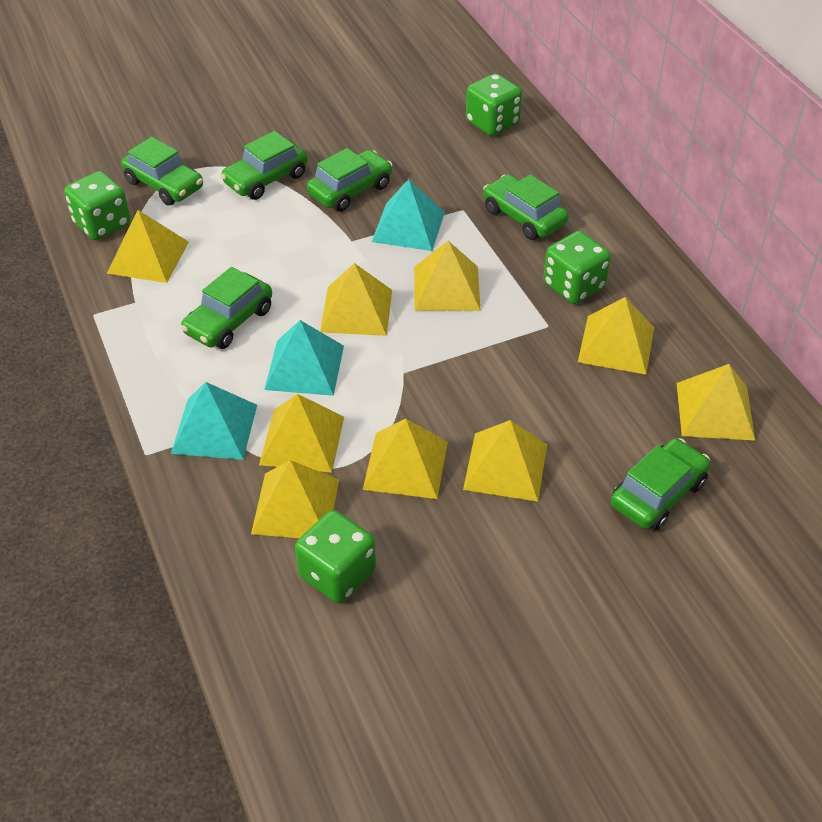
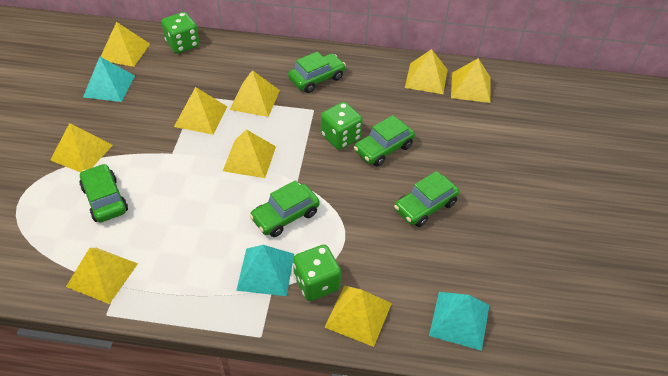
green car: [121,137,203,206] [181,267,272,349] [220,131,308,200] [307,148,392,212] [483,174,569,240] [611,438,710,531] = 6 -> [79,164,128,222] [249,180,320,237] [288,52,346,93] [354,115,415,166] [394,171,460,227] = 5
green dice: [64,171,131,240] [295,510,376,603] [466,73,522,136] [543,231,611,304] = 4 -> [161,12,200,53] [293,245,341,301] [321,102,363,150] = 3

